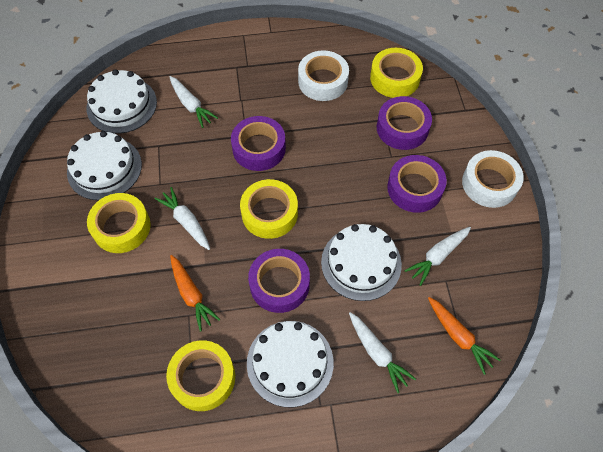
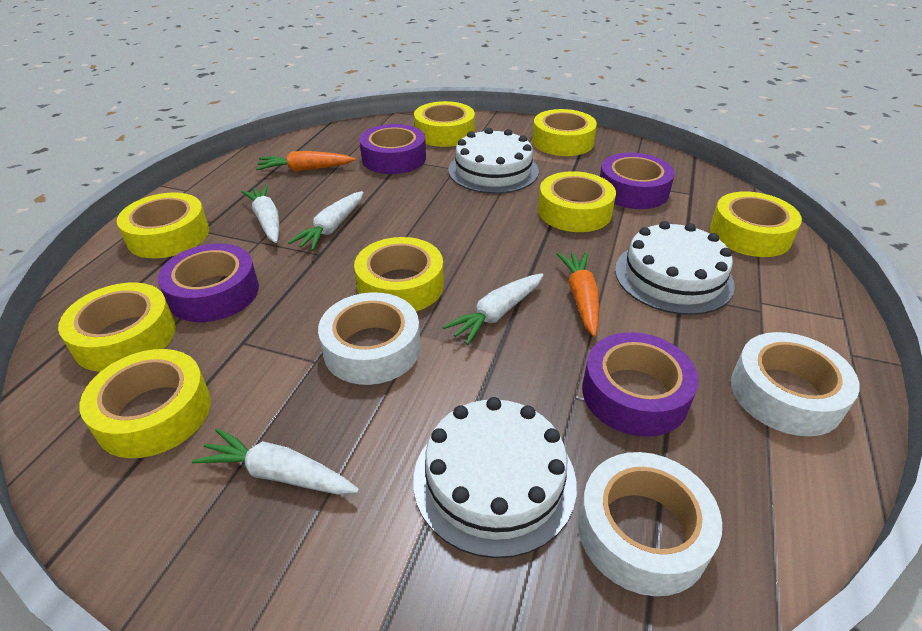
white cake: [67,131,142,200] [86,69,157,134] [247,321,334,407] [321,224,402,301] = 4 -> [413,397,577,558] [448,128,539,194] [615,221,735,315] = 3
white tape: [298,50,349,101] [462,150,524,208] = 2 -> [318,292,421,385] [578,452,722,596] [731,332,860,436] = 3
yellow tape: [87,193,151,253] [166,340,235,411] [240,179,298,239] [370,48,423,98] = 4 -> [58,282,176,372] [80,349,211,458] [117,193,209,258] [354,237,444,311] [414,101,475,147] [532,109,597,156] [538,171,616,232] [710,191,802,257] = 8

